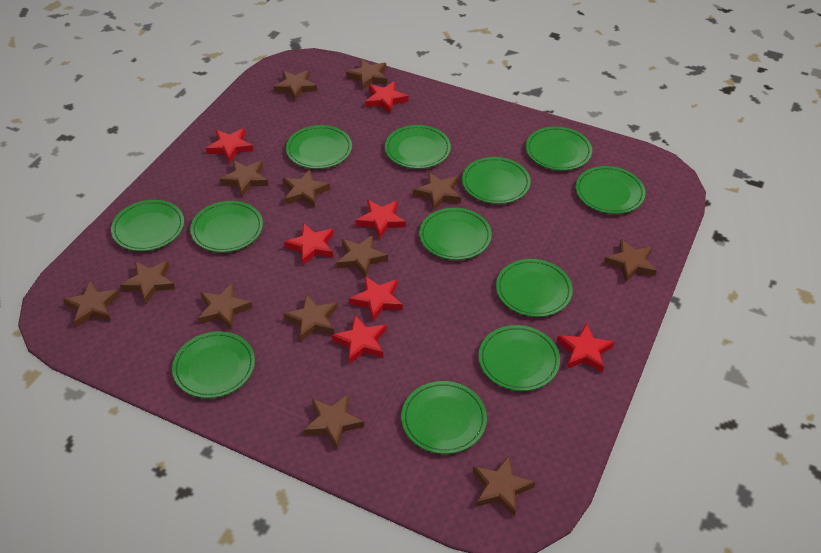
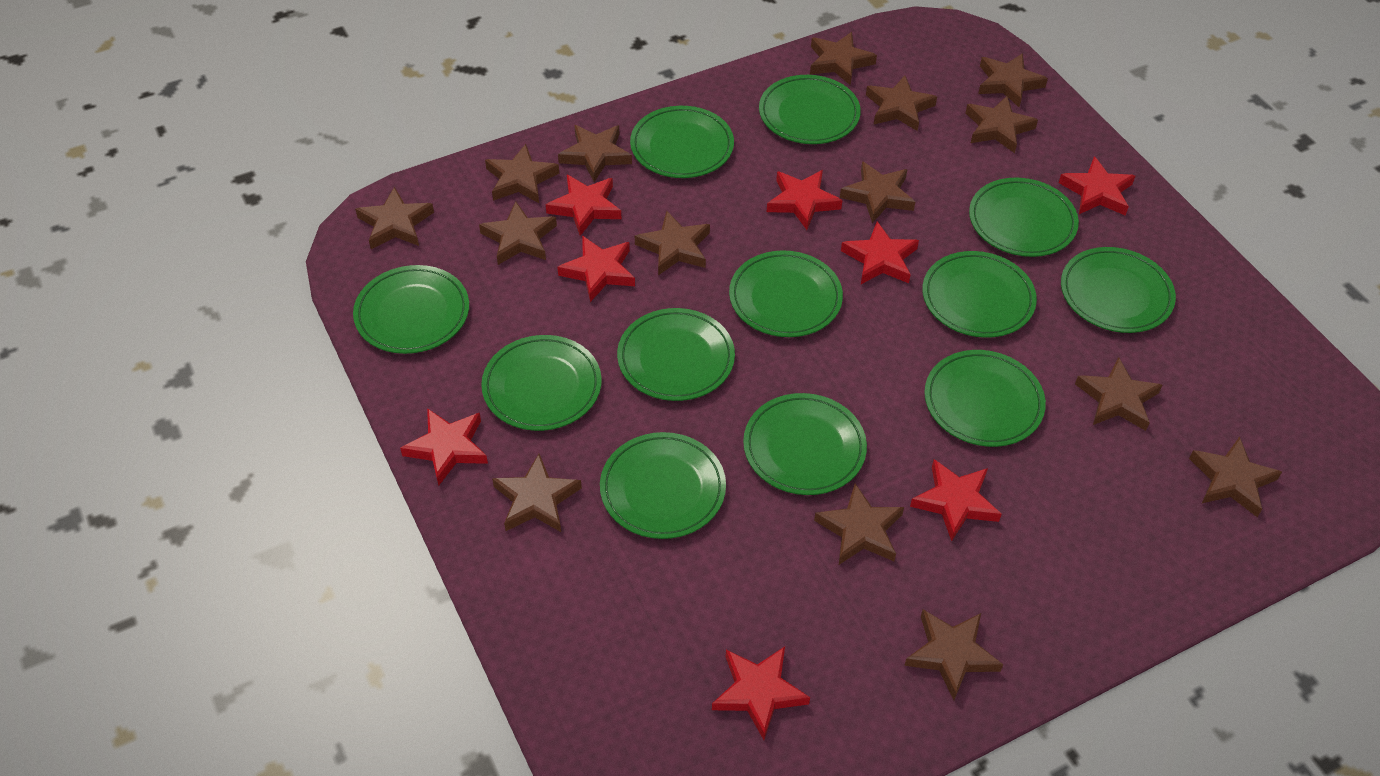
brown star: [63,280,121,327] [120,261,175,304] [198,283,252,330] [220,160,268,197] [273,70,317,101] [283,170,330,208] [283,294,338,341] [304,395,364,450] [336,235,388,277] [346,59,387,90] [413,172,461,211] [473,455,535,517] [604,239,657,283] = 13 -> [355,187,434,249] [479,201,557,265] [485,144,559,203] [492,454,582,532] [558,125,632,182] [635,211,710,275] [810,32,877,86] [814,483,904,565] [840,161,915,223] [866,76,937,131] [904,609,1003,700] [966,96,1038,153] [978,53,1048,107] [1075,357,1163,431] [1189,436,1282,517] = 15
red star: [206,128,253,163] [284,223,334,265] [332,315,387,364] [349,276,403,321] [356,200,406,239] [365,81,408,114] [557,323,614,373] = 7 -> [400,408,488,486] [546,175,621,236] [557,236,635,302] [712,647,810,740] [767,170,843,230] [841,221,919,284] [910,459,1002,541] [1059,156,1135,215] = 8

